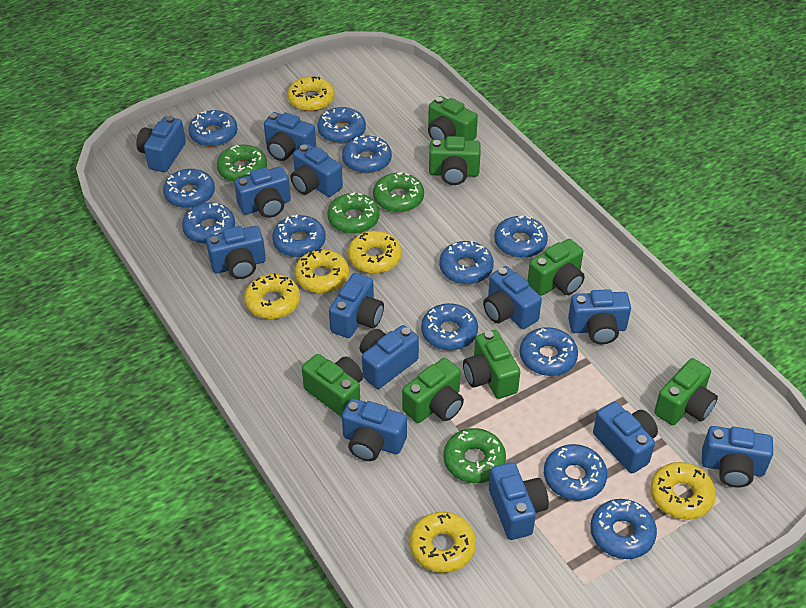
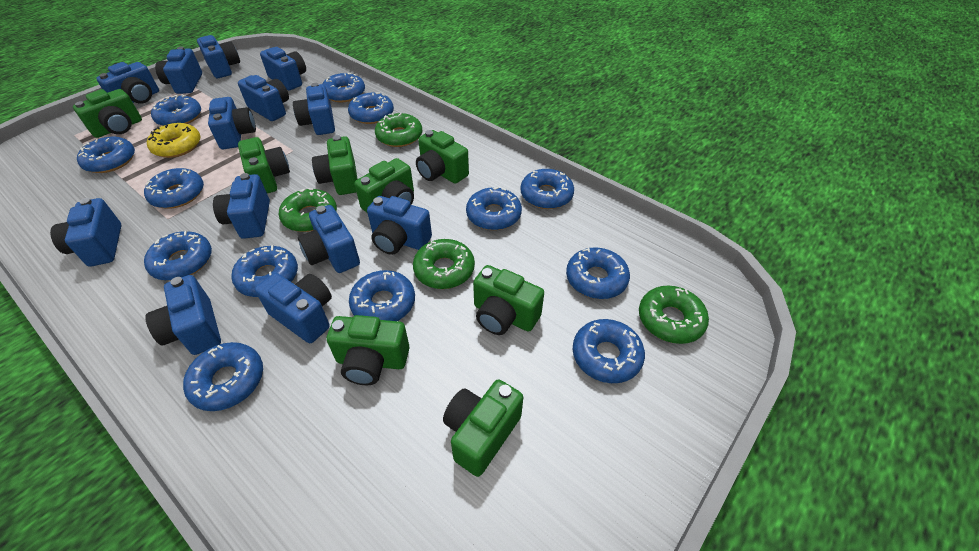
blue donut: [163,169,215,208] [182,203,235,244] [188,110,238,147] [272,215,326,257] [317,107,366,144] [342,136,392,173] [421,303,478,351] [439,241,494,284] [494,216,548,258] [520,327,578,376] [544,444,607,501] [590,499,657,559] = 12 -> [77,137,135,173] [144,168,204,209] [144,231,212,281] [151,95,201,126] [183,342,263,411] [231,245,298,297] [323,73,365,102] [348,92,394,124] [349,270,415,321] [466,187,522,230] [520,169,574,209] [566,247,630,299] [572,319,645,383] = 13
green camera: [302,354,363,417] [402,358,464,423] [428,96,478,140] [429,136,481,185] [463,330,520,399] [527,239,585,296] [654,358,718,425] = 7 -> [73,89,142,138] [238,137,290,193] [312,135,358,195] [327,315,409,385] [355,158,414,212] [416,130,469,184] [443,380,523,477] [473,265,544,335] = 8
yellow donut: [244,273,300,319] [287,76,335,111] [295,249,349,293] [348,231,402,274] [410,512,476,573] [651,462,716,520] = 6 -> [147,123,201,158] = 1

